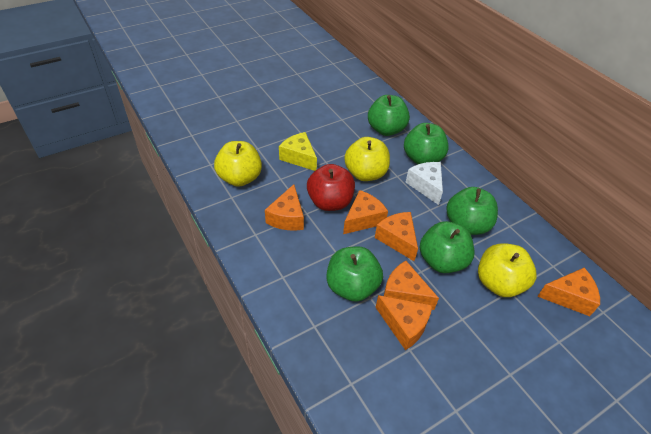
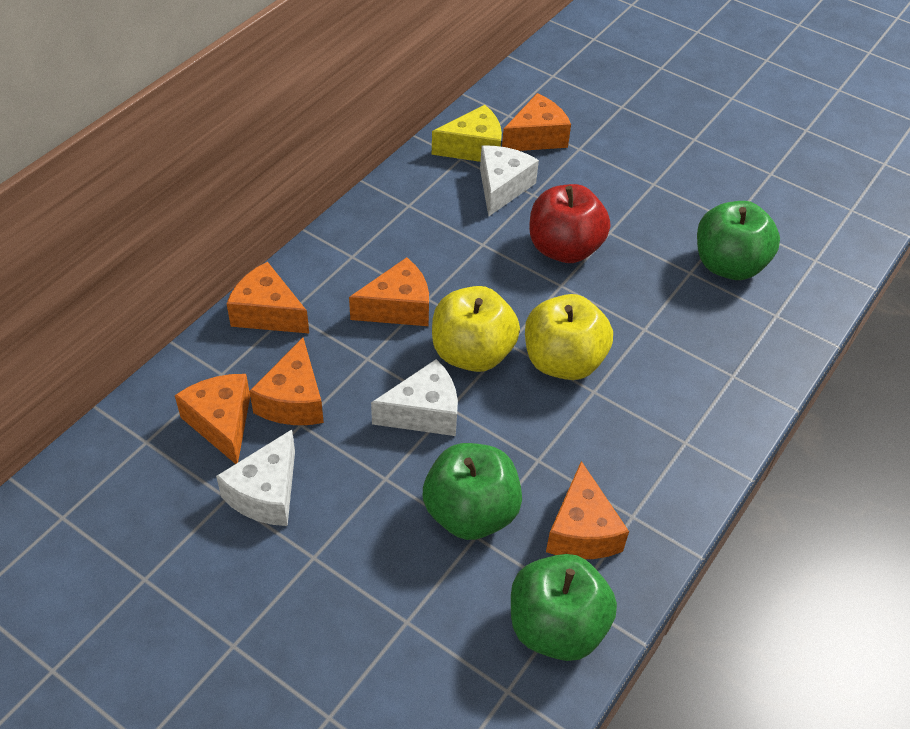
green apple: [326,246,383,302] [368,95,410,136] [404,123,449,164] [420,221,474,273] [446,187,498,235] = 5 -> [423,443,522,540] [511,554,617,661] [697,201,780,280] = 3
white cheese: [406,162,443,205] = 1 -> [216,429,295,526] [371,359,458,436] [480,146,539,216] = 3
yellow apple: [214,141,262,187] [344,137,390,181] [478,243,536,297] = 3 -> [432,286,520,372] [525,294,613,380] = 2

